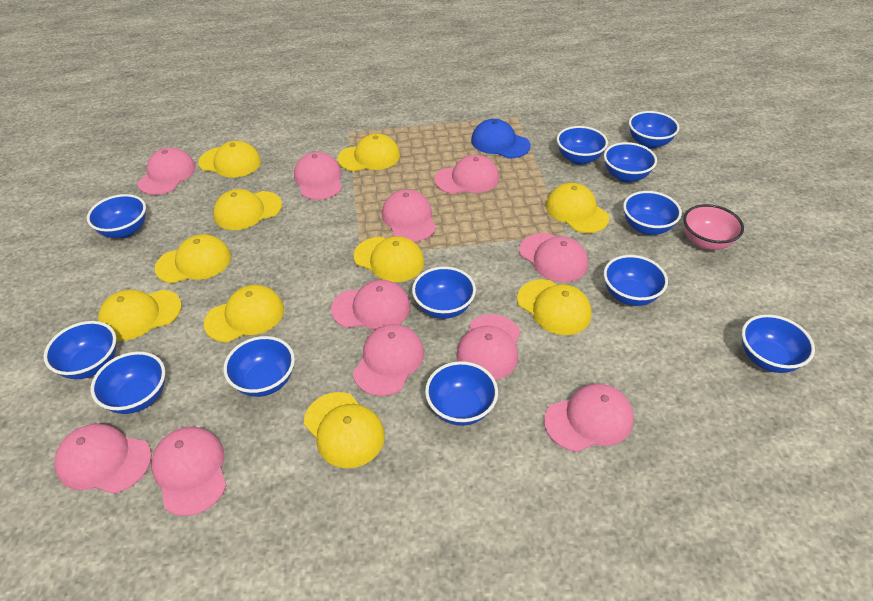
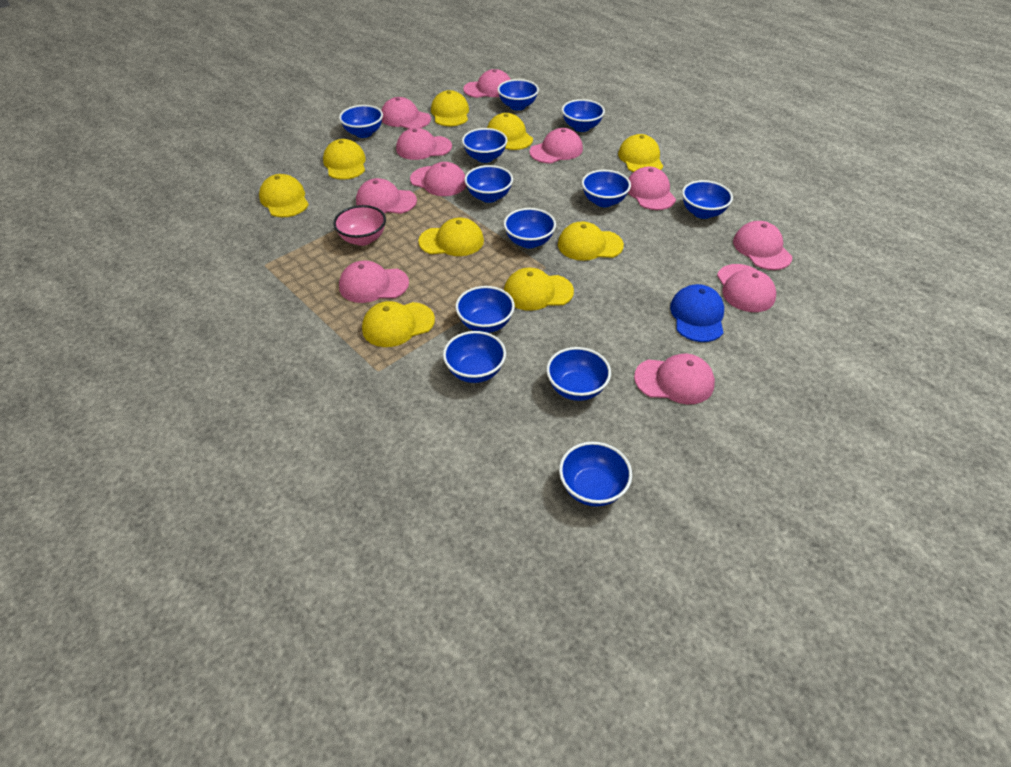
yellow cap: [98,290,181,341] [155,234,231,283] [198,141,261,178] [204,285,284,342] [213,189,282,230] [304,392,385,468] [338,133,400,171] [354,236,424,282] [517,279,591,335] [546,183,609,233] = 10 -> [259,174,309,217] [323,139,366,180] [362,301,435,347] [418,218,484,256] [431,90,469,126] [487,113,533,150] [504,268,574,311] [558,221,624,261] [618,134,663,172] = 9

